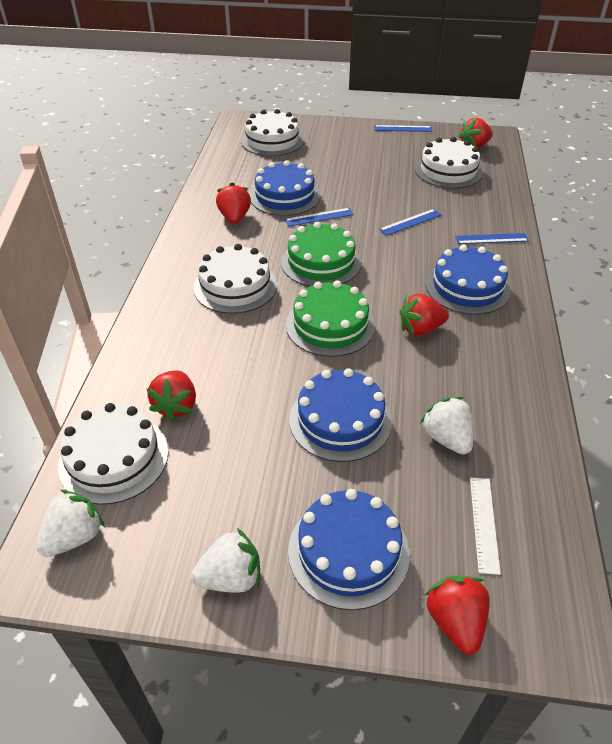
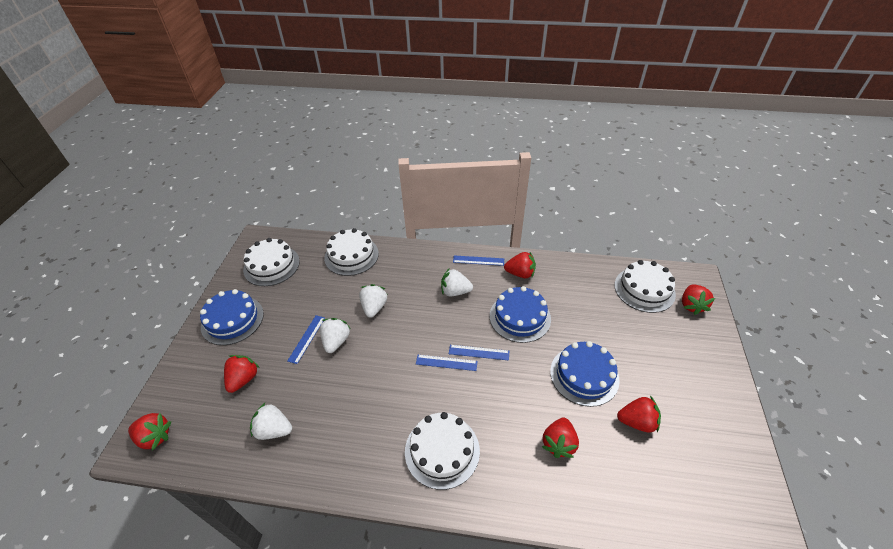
blue cake: [250,160,320,216] [288,489,410,610] [289,368,392,462] [426,245,511,315] = 4 -> [200,289,264,345] [490,286,551,343] [550,341,620,407] = 3
green cake: [281,222,361,286] [286,280,375,357] = 2 -> none = 0
red strawberry: [147,370,196,421] [216,183,251,224] [399,293,449,336] [424,576,490,654] [459,118,493,148] = 5 -> [128,413,171,451] [224,355,260,393] [504,252,536,278] [542,418,579,458] [617,396,661,433] [682,285,715,315] = 6
white ruler: [470,477,501,575] = 1 -> none = 0
white strawberry: [37,490,105,557] [191,528,260,593] [420,397,473,455] = 3 -> [250,402,292,440] [320,318,351,353] [359,284,387,318] [441,269,473,296] = 4

